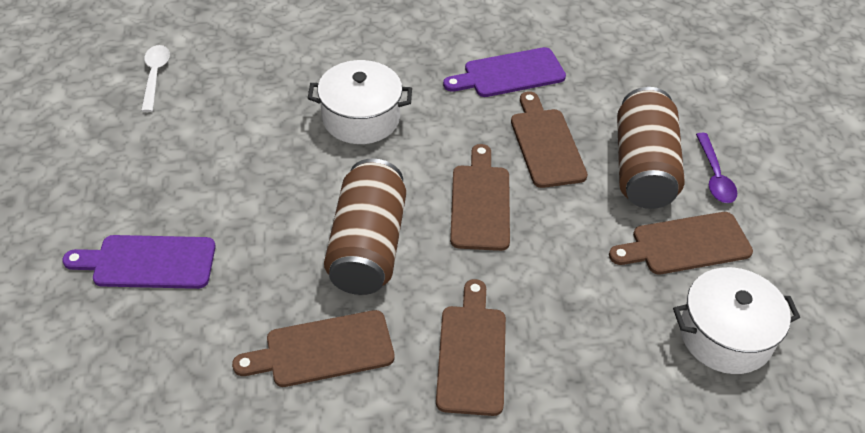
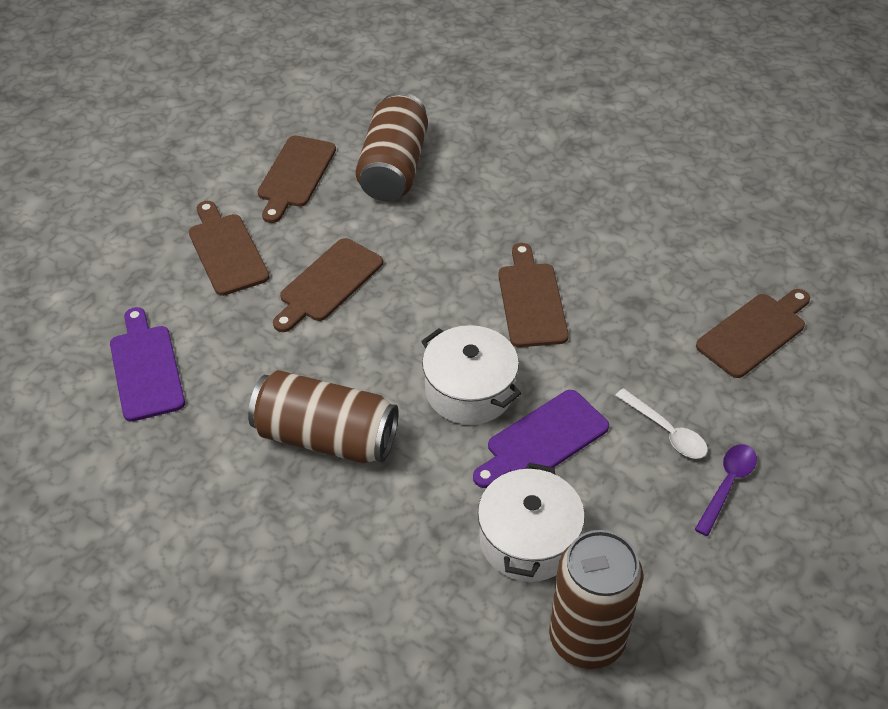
brown can: [324,159,406,295] [617,87,684,209] = 2 -> [248,370,399,463] [356,92,428,201] [549,530,643,669] = 3

